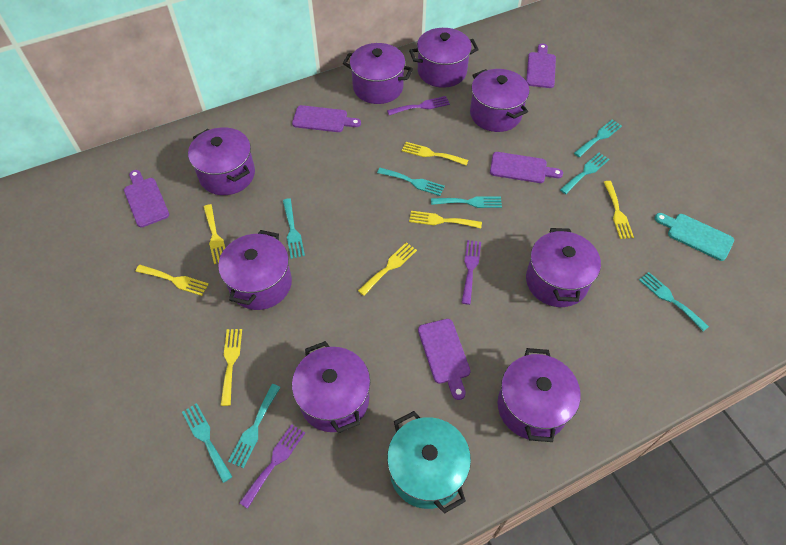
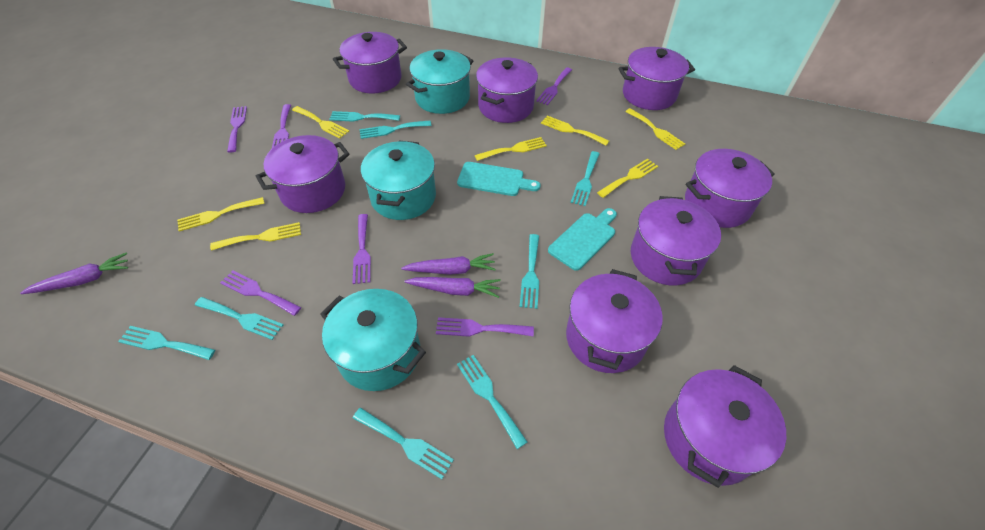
purple carrot: none = 0 -> [20,253,128,294] [401,253,496,275] [405,277,501,298] = 3
purple cutting board: [124,170,169,227] [292,105,361,132] [418,319,471,400] [490,152,563,183] [526,43,556,88] = 5 -> none = 0
purple fork: [239,424,305,509] [387,96,450,115] [461,240,481,305] = 3 -> [220,270,301,316] [227,106,247,153] [272,104,291,148] [353,214,371,284] [436,317,534,337] [536,67,572,105] = 6
turquoise cutting board: [654,213,734,261] = 1 -> [457,162,540,196] [548,208,617,271] = 2
turquoise pot: [387,411,471,514] = 1 -> [320,289,426,391] [361,141,436,220] [406,49,474,114] = 3

